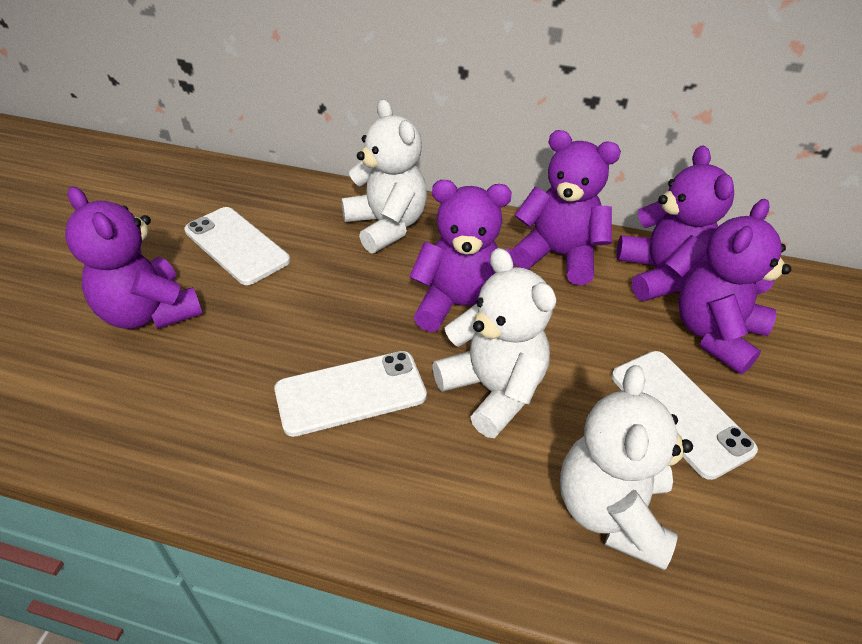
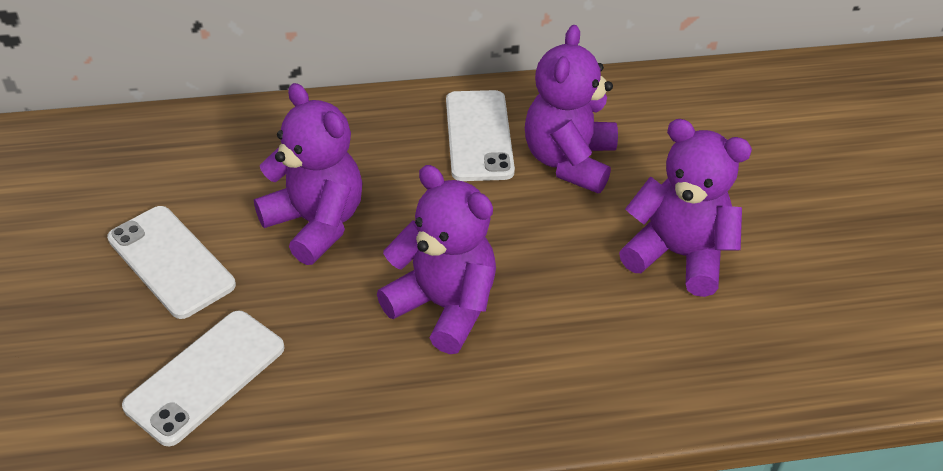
purple teddy bear: [65,186,203,329] [409,180,515,332] [511,130,621,285] [616,146,734,301] [678,199,791,374] = 5 -> [254,83,362,265] [377,165,496,354] [525,25,618,193] [619,119,752,297] = 4
white teddy bear: [341,99,427,253] [432,248,556,438] [560,365,693,570] = 3 -> none = 0

